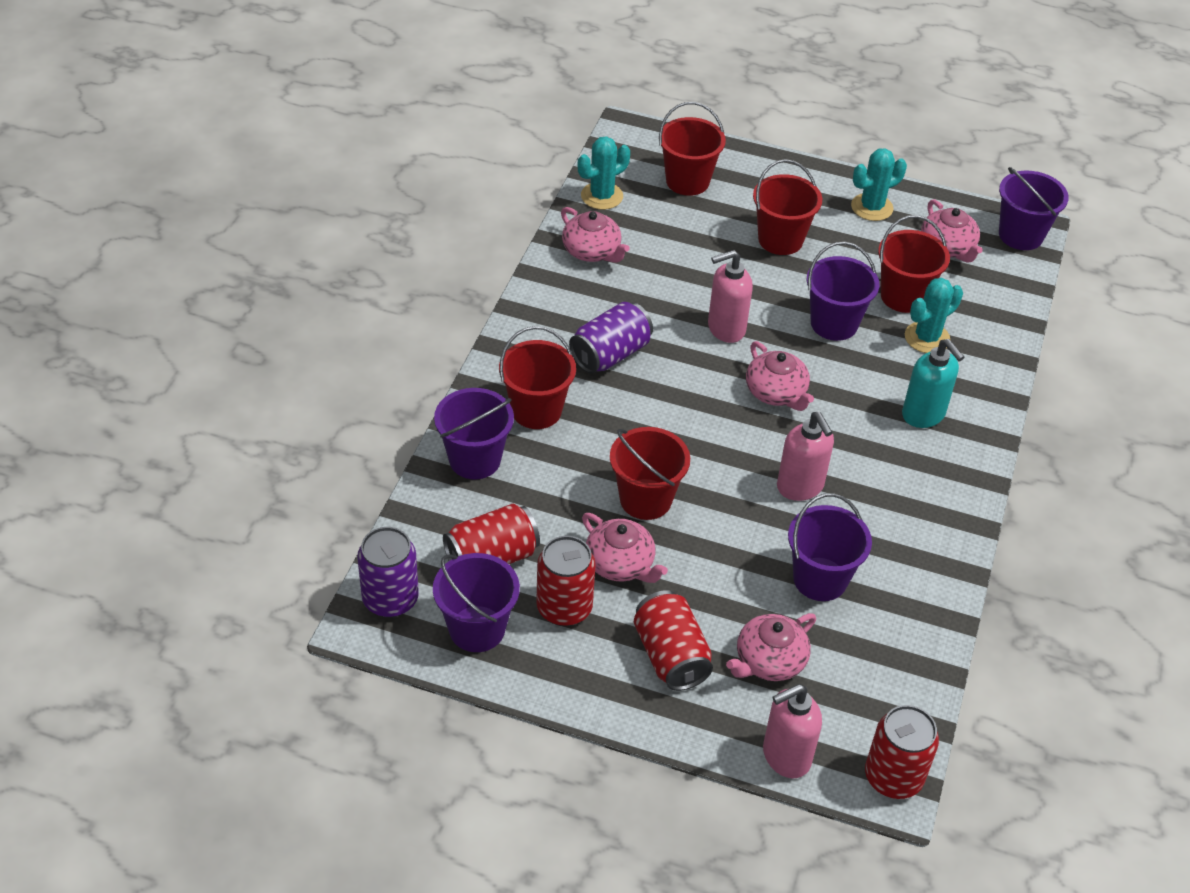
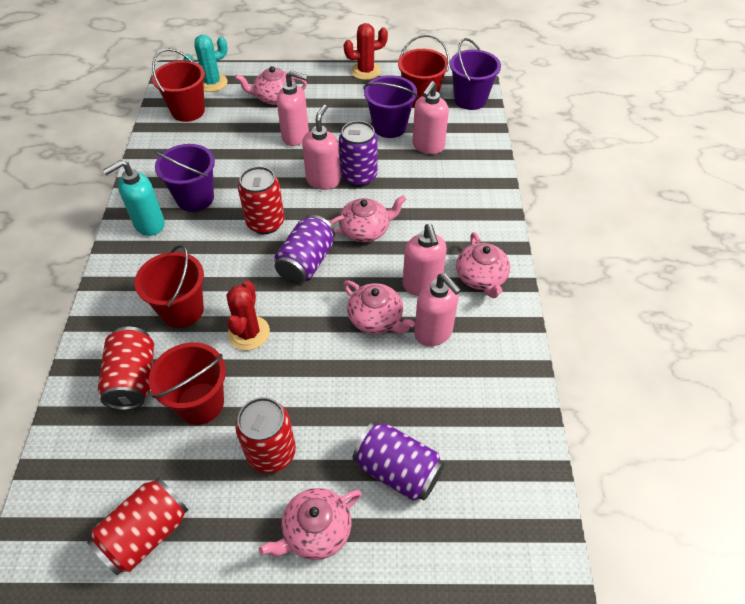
pink soap dispenser: [708,250,753,343] [763,684,822,778] [777,412,834,501] = 3 -> [277,70,309,146] [302,105,341,190] [403,224,447,296] [412,81,449,154] [414,273,461,346] = 5
purple bucket: [433,553,520,652] [434,388,514,479] [788,493,872,601] [807,242,879,341] [999,167,1069,250] = 5 -> [154,144,215,212] [363,75,418,138] [450,38,501,110] = 3
purple can: [357,527,419,618] [569,302,653,373] = 2 -> [274,215,335,284] [339,121,378,187] [353,422,444,501] = 3
red bucket: [499,326,576,429] [610,427,690,520] [659,102,726,196] [753,159,822,255] [878,215,950,313] = 5 -> [134,244,204,328] [149,342,226,425] [152,48,205,122] [398,34,449,108] = 4
red cactus: none = 0 -> [226,280,270,350] [344,23,388,80] = 2
turquoise cactus: [578,136,630,210] [851,148,907,221] [905,278,963,353] = 3 -> [183,35,228,92] = 1

